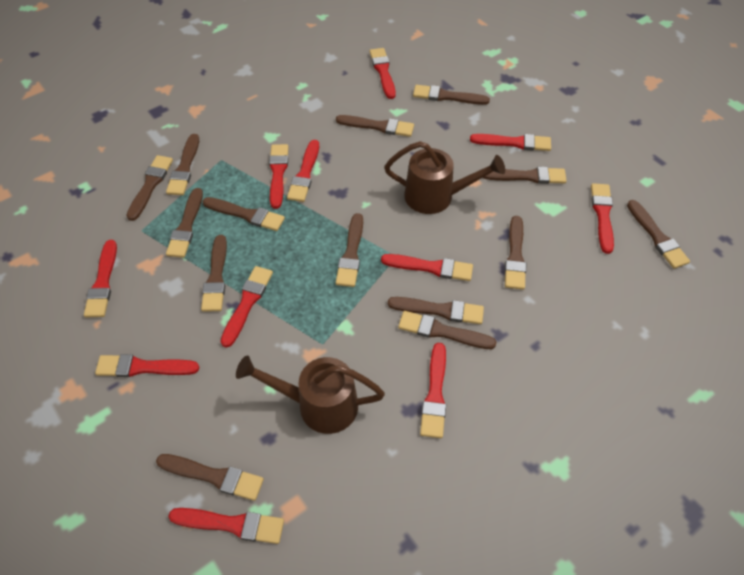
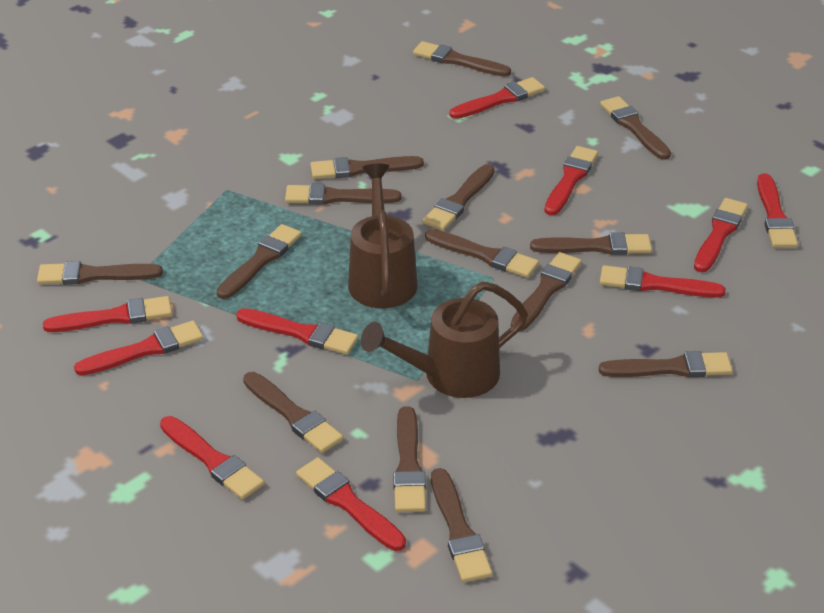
red brush: [84,240,117,317] [95,354,199,377] [168,508,284,544] [220,266,273,348] [269,144,289,209] [287,140,319,202] [370,48,396,99] [381,254,473,281] [420,343,446,438] [470,134,551,151] [591,183,614,254] = 11 -> [43,296,172,332] [74,320,204,376] [160,416,264,500] [236,308,358,355] [296,457,406,551] [449,77,545,119] [544,146,598,216] [600,265,726,298] [694,198,748,272] [757,173,798,248] = 10

